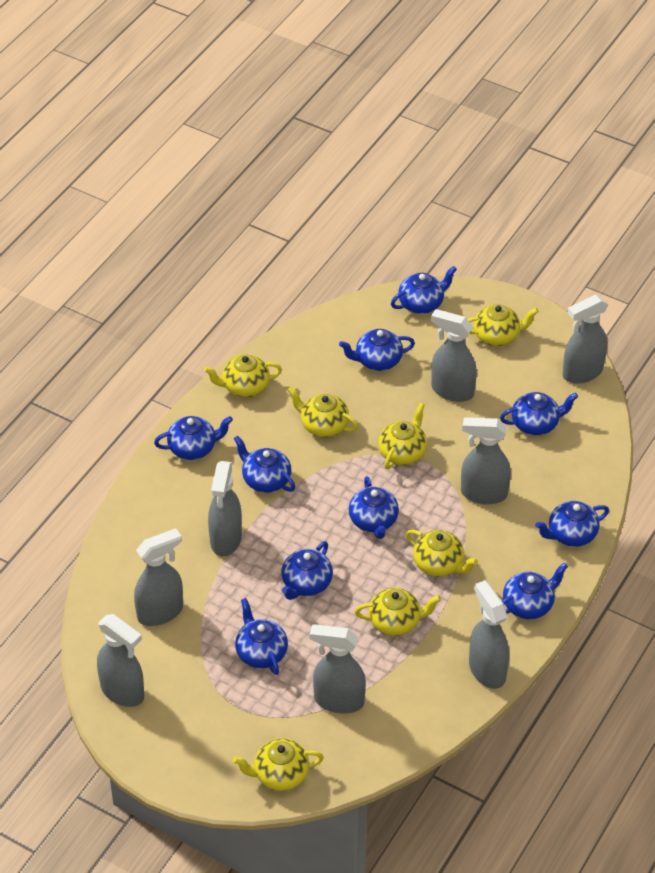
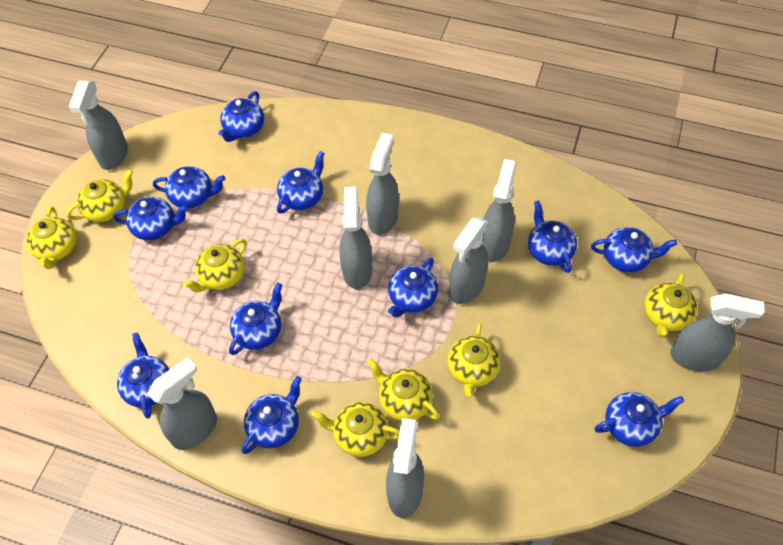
blue teapot: [154,416,233,460] [234,435,295,493] [235,598,288,675] [282,541,333,600] [339,329,415,371] [349,476,399,539] [391,266,457,314] [500,392,578,436] [502,563,568,619] [535,501,609,547] = 10 -> [113,197,188,241] [117,332,170,419] [153,166,226,209] [218,91,264,142] [229,283,282,355] [242,376,302,454] [277,151,325,214] [388,258,438,318] [528,200,577,273] [591,227,677,273] [594,392,684,447] = 11

